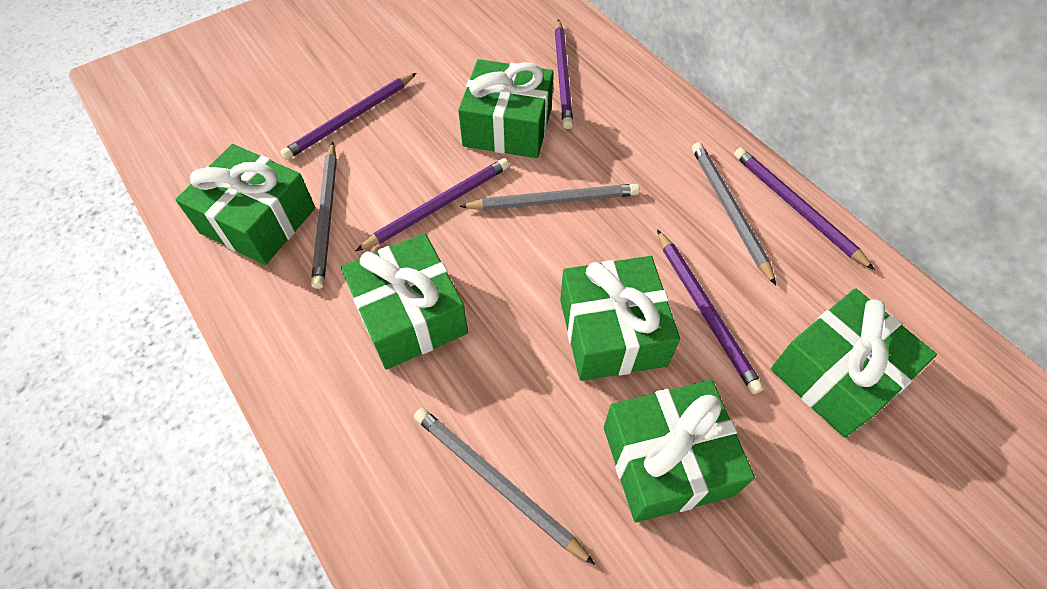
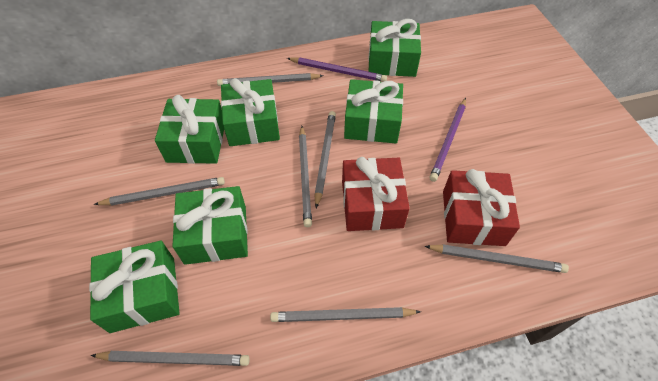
grey pencil: [311,142,337,289] [414,408,595,565] [459,184,640,210] [692,142,776,285] = 4 -> [91,351,250,366] [94,177,225,205] [217,73,324,86] [270,307,421,322] [299,126,312,227] [314,111,336,208] [425,244,569,273] = 7
purple pencil: [281,73,416,160] [356,158,509,251] [555,19,573,129] [657,229,764,394] [734,147,875,270] = 5 -> [287,57,387,82] [430,98,466,182] = 2
red gift: none = 0 -> [342,157,410,231] [443,169,520,246] = 2

